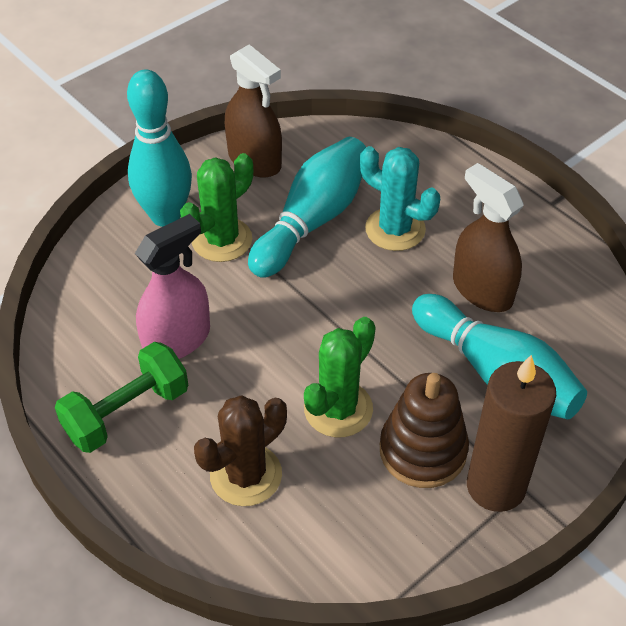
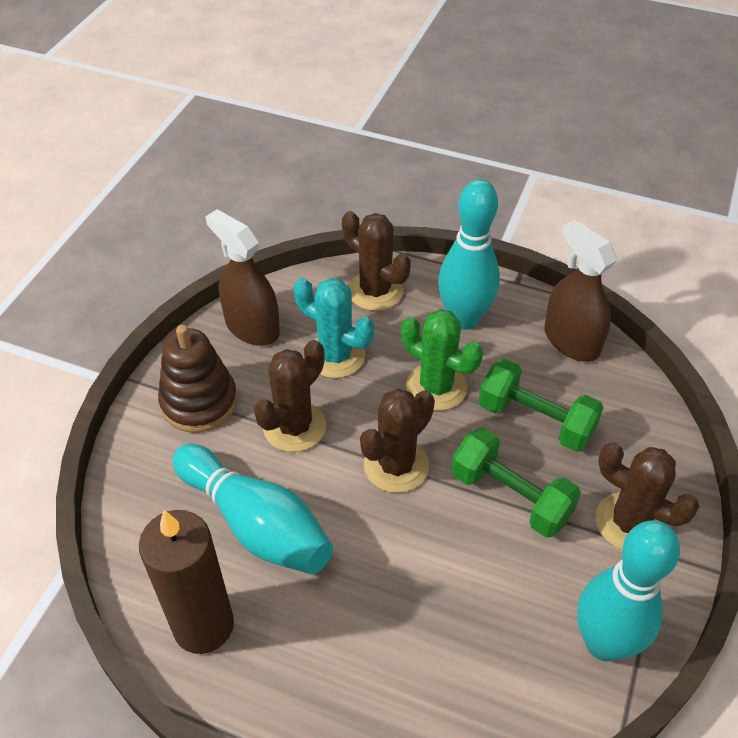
brown cactus: [194,395,287,506] = 1 -> [254,340,326,452] [342,211,411,311] [360,388,435,493] [596,442,700,550] = 4
green cactus: [180,153,253,262] [304,317,376,438] = 2 -> [401,309,483,411] = 1
green dumbbell: [55,342,188,453] = 1 -> [451,428,581,538] [479,359,604,452] = 2
pink spray bottle: [135,214,210,359] = 1 -> none = 0

